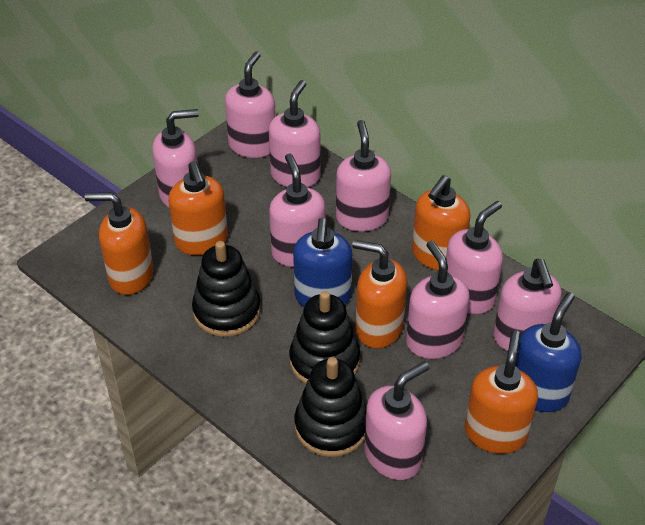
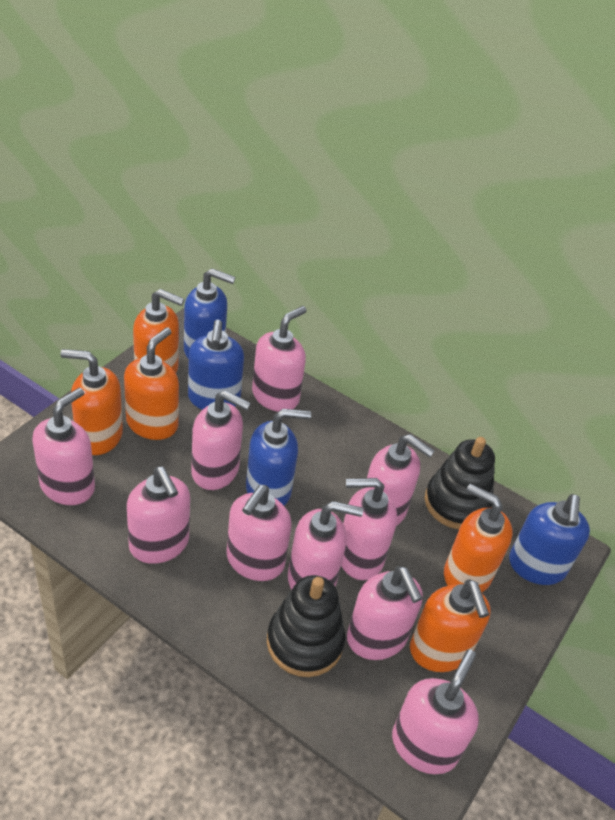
black stacking toy: [192,241,261,337] [289,291,360,384] [295,357,366,457] = 3 -> [267,575,345,677] [425,437,495,529] = 2
blue soap dispenser: [293,218,352,307] [515,292,581,412] = 2 -> [184,268,235,359] [188,320,244,410] [246,409,311,506] [509,494,590,585] = 4
pink soap dispenser: [152,109,199,208] [225,51,276,158] [269,80,321,187] [269,154,325,267] [336,120,391,232] [364,361,429,480] [406,240,470,359] [446,201,503,314] [493,259,562,351] = 9 -> [32,388,95,505] [127,467,190,564] [191,390,251,490] [226,485,292,581] [252,306,307,412] [288,501,364,590] [341,478,397,580] [347,566,423,660] [365,434,435,526] [392,649,479,774] = 10

